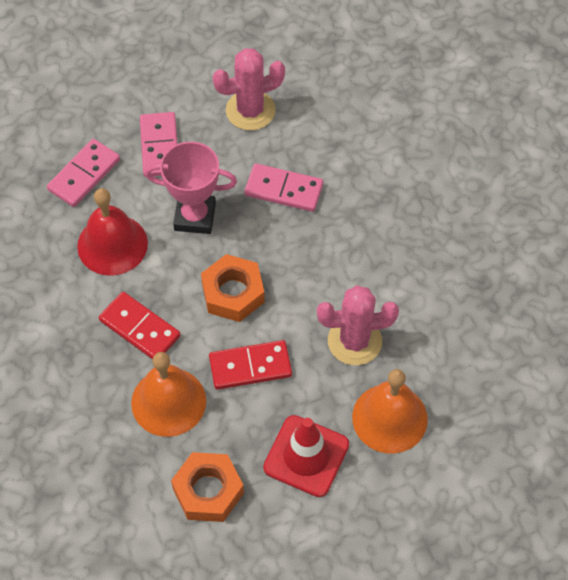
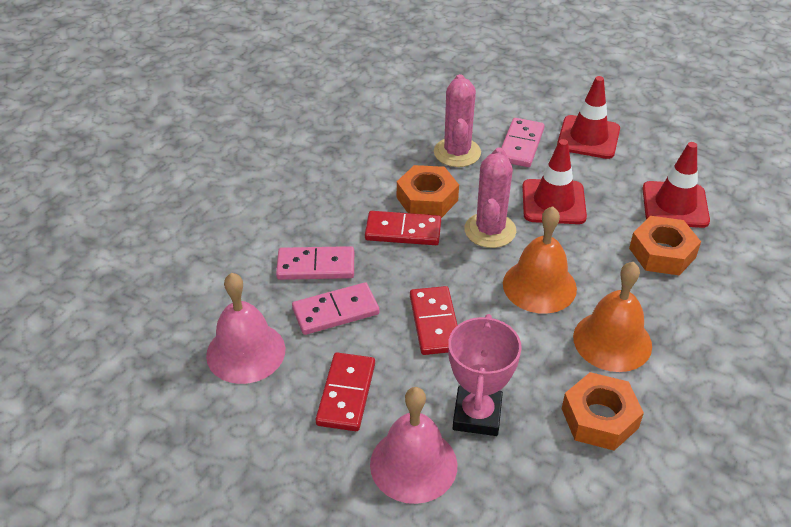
orange nut: [171,452,244,522] [201,254,265,322] = 2 -> [397,165,459,218] [562,372,644,451] [629,216,701,275] = 3
pink bell: none = 0 -> [206,273,286,384] [370,387,457,504] = 2
red bell: [77,188,148,276] = 1 -> none = 0
red domino: [99,292,181,360] [209,340,292,390] = 2 -> [316,352,375,431] [365,211,441,245] [410,286,457,355] = 3
red traffic cone: [263,415,349,497] = 1 -> [522,139,587,224] [557,76,620,159] [642,142,710,228] = 3

